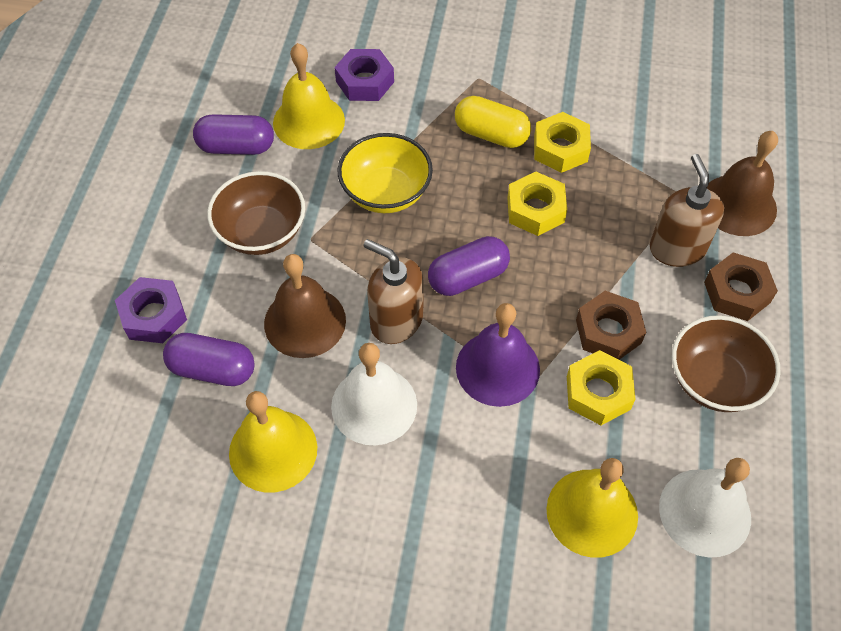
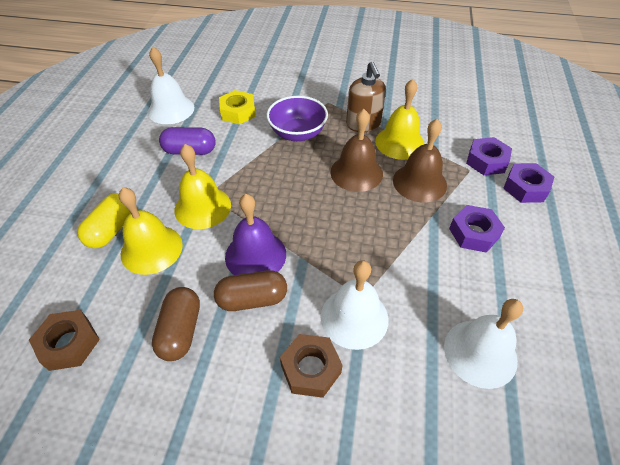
brown bowl: [207,171,305,255] [672,315,780,412] = 2 -> none = 0
brown capsule: none = 0 -> [152,287,200,361] [214,270,287,311] = 2
brown soap dispenser: [363,239,424,344] [650,154,724,267] = 2 -> [346,62,386,132] = 1
purple bowl: none = 0 -> [266,96,328,141] = 1
purple capsule: [163,333,255,386] [193,114,274,155] [428,236,510,296] = 3 -> [159,127,216,155] = 1
purple nut: [115,277,187,343] [334,49,394,101] = 2 -> [449,205,505,253] [466,137,512,175] [503,163,554,203] = 3
white bell: [331,343,417,445] [659,458,751,558] = 2 -> [148,47,194,124] [321,260,388,350] [444,299,523,389] = 3
yellow bowl: [337,133,433,213] = 1 -> none = 0
yellow nut: [507,172,567,236] [534,112,591,173] [567,350,635,425] = 3 -> [219,90,256,124] = 1

